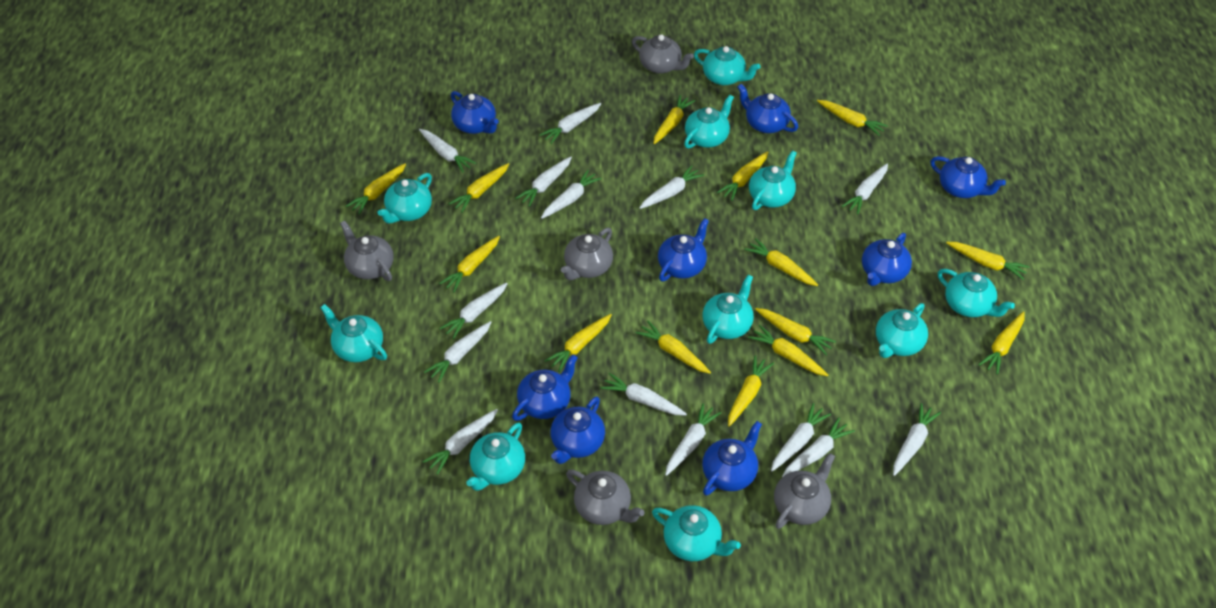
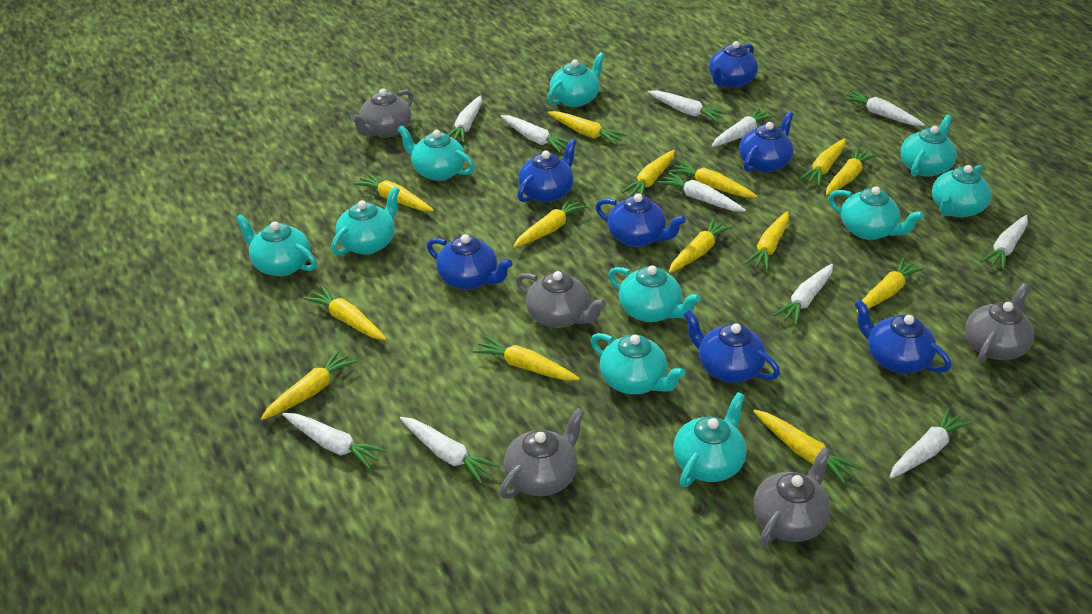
blue teapot: [451,91,499,134] [512,354,578,421] [550,396,605,464] [658,218,709,281] [702,421,762,496] [737,84,798,133] [862,233,912,286] [930,156,1006,198] = 8 -> [427,234,513,290] [517,139,577,203] [595,193,686,247] [684,310,780,383] [709,41,758,88] [739,111,794,173] [854,299,951,374] = 7
white carrot: [419,129,476,172] [423,409,498,475] [424,321,491,383] [439,283,508,339] [515,157,572,207] [540,103,601,144] [541,170,601,219] [600,373,687,415] [639,165,704,209] [665,403,721,476] [771,403,831,472] [782,418,855,477] [841,163,888,215] [893,403,941,476] = 14 -> [282,413,387,470] [400,417,500,484] [448,95,482,143] [500,115,569,153] [648,90,727,122] [658,172,746,212] [712,108,775,147] [774,264,833,325] [843,91,925,126] [890,408,972,479] [981,215,1028,270] = 11

